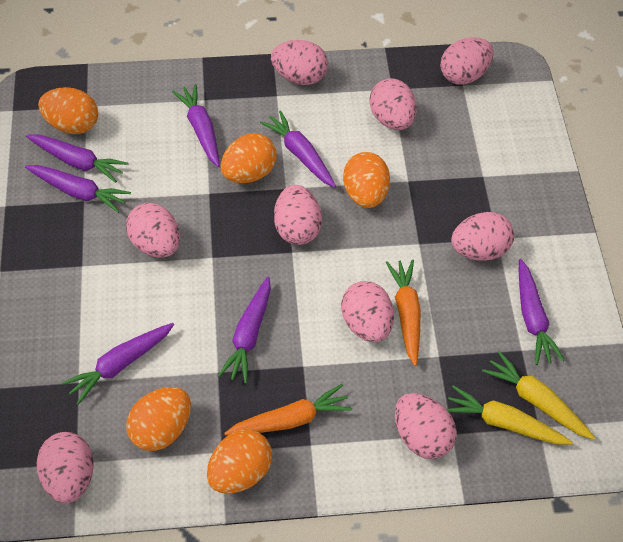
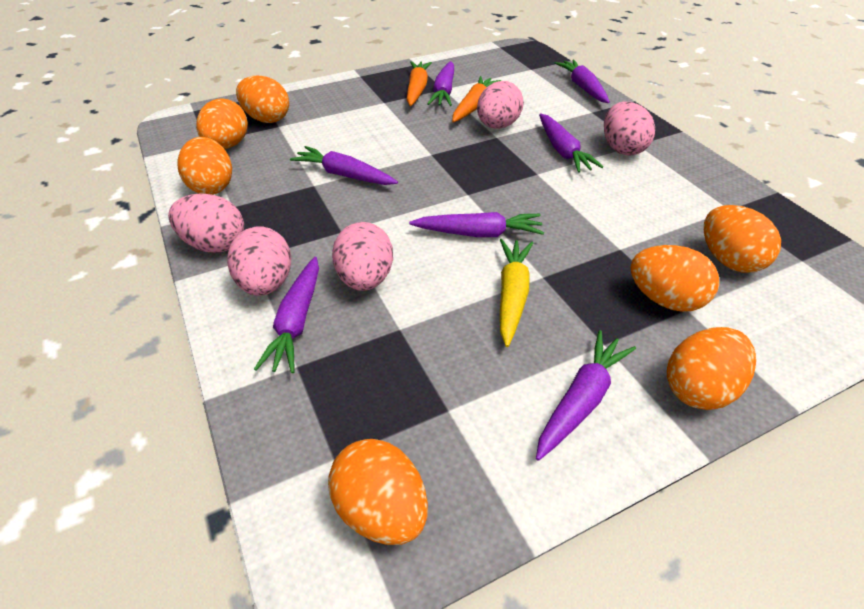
orange egg: [38,87,98,134] [126,387,191,451] [207,429,272,494] [220,133,277,183] [343,152,390,208] = 5 -> [177,137,232,195] [196,98,248,149] [236,75,289,123] [328,439,428,545] [630,245,719,312] [667,327,756,410] [704,205,781,273] = 7
pink egg: [37,432,94,503] [126,203,180,258] [271,40,328,85] [274,185,322,245] [341,281,394,343] [369,78,417,130] [394,393,457,459] [440,37,494,85] [451,212,514,261] = 9 -> [168,193,244,253] [227,226,291,296] [332,222,393,291] [477,81,524,129] [604,102,655,155] = 5
yellow carrot: [446,385,573,444] [482,351,595,440] = 2 -> [500,239,533,347] = 1

